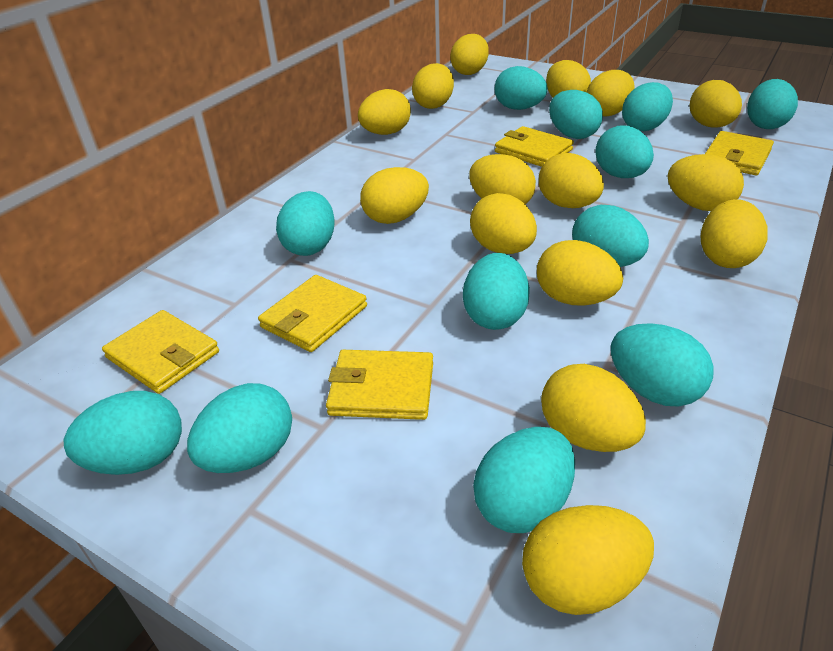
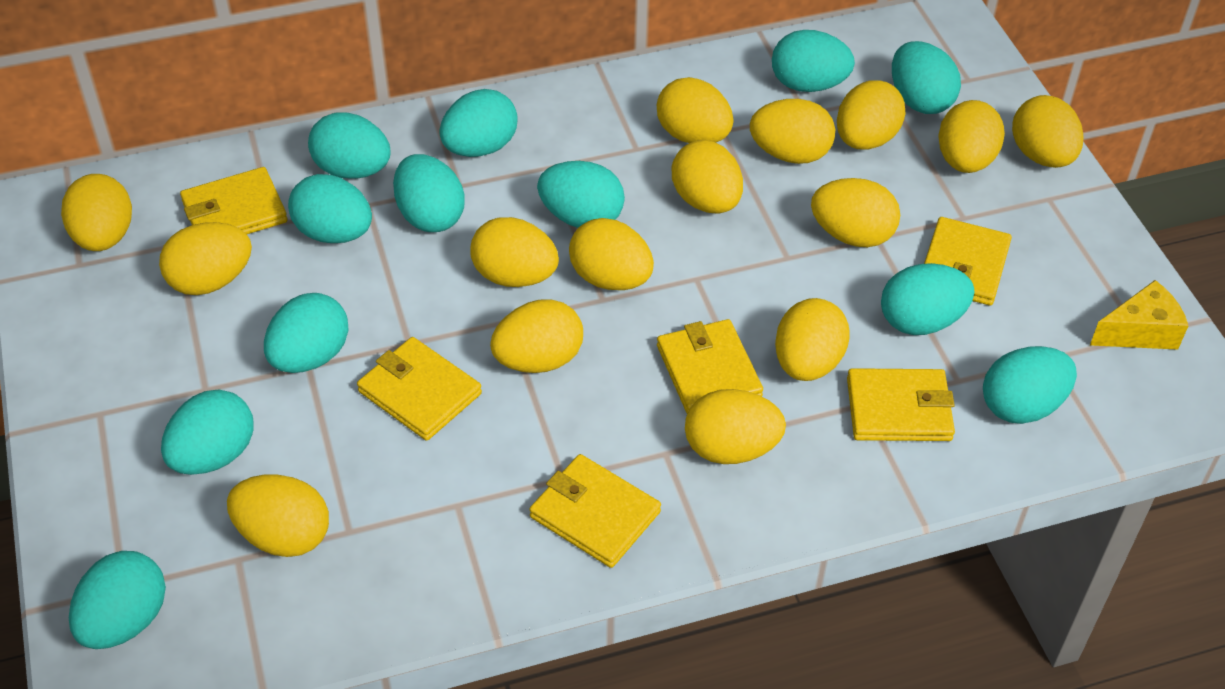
yellow cheese: none = 0 -> [1090,280,1188,350] = 1
yellow wallet: [102,310,219,394] [258,275,367,352] [326,350,433,420] [495,126,574,167] [705,131,774,175] = 5 -> [180,167,288,234] [357,337,482,441] [529,454,661,568] [657,319,763,414] [847,368,955,441] [924,217,1012,306] = 6

